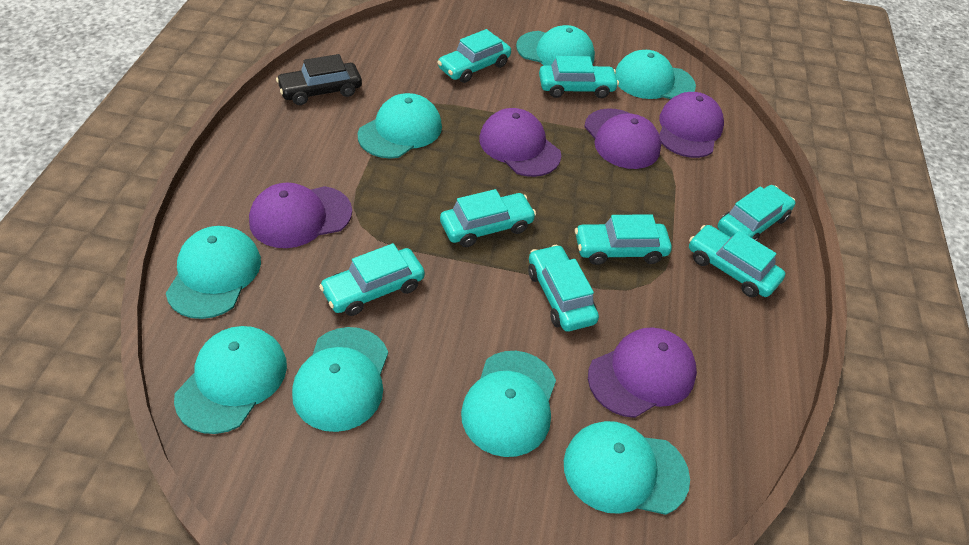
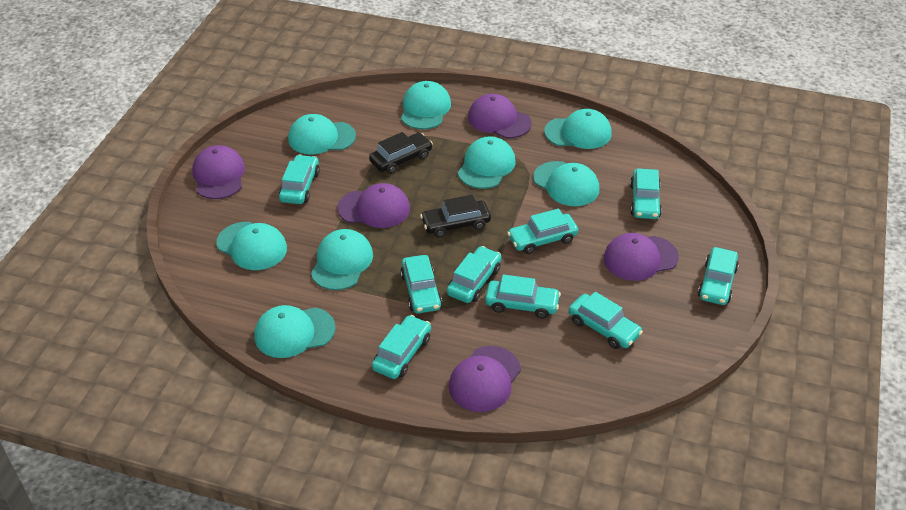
black car: [276,54,362,105] = 1 -> [369,132,433,174] [420,195,491,238] = 2
turquoise car: [319,243,425,316] [437,29,511,83] [440,189,536,247] [528,245,599,331] [539,56,619,98] [575,214,672,265] [689,225,785,297] [718,185,796,241] = 8 -> [279,155,320,204] [372,315,431,379] [400,255,442,313] [447,246,501,303] [485,274,561,319] [507,209,578,254] [569,292,643,349] [630,168,662,219] [698,247,739,305] = 9

